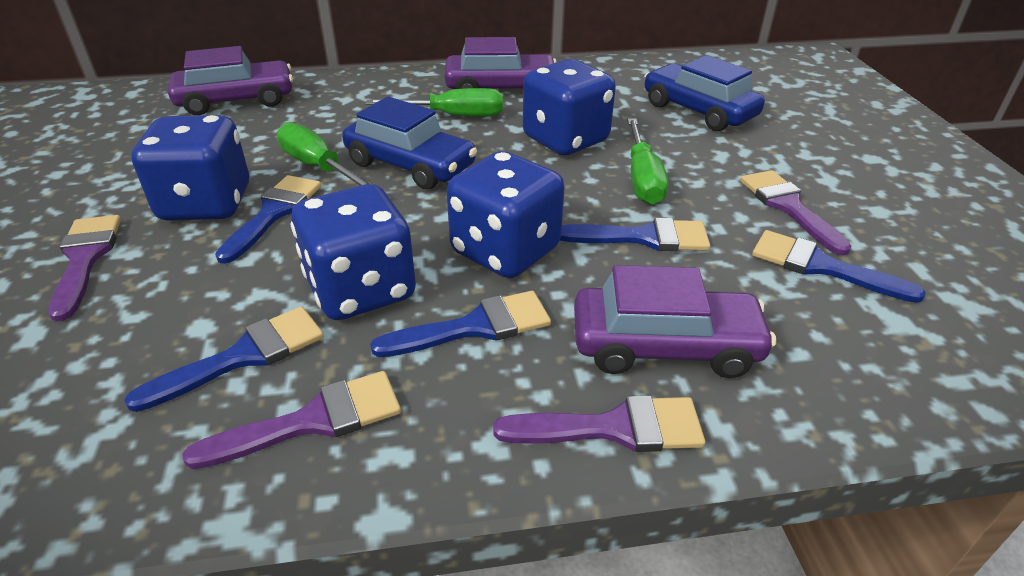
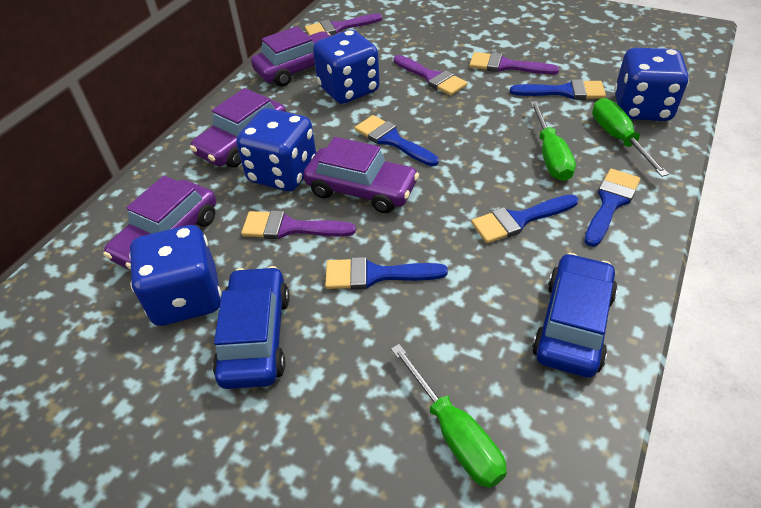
purple car: [168,46,293,115] [445,37,556,89] [574,265,776,378] = 3 -> [104,176,216,271] [190,88,286,167] [251,26,331,87] [303,137,419,213] = 4

